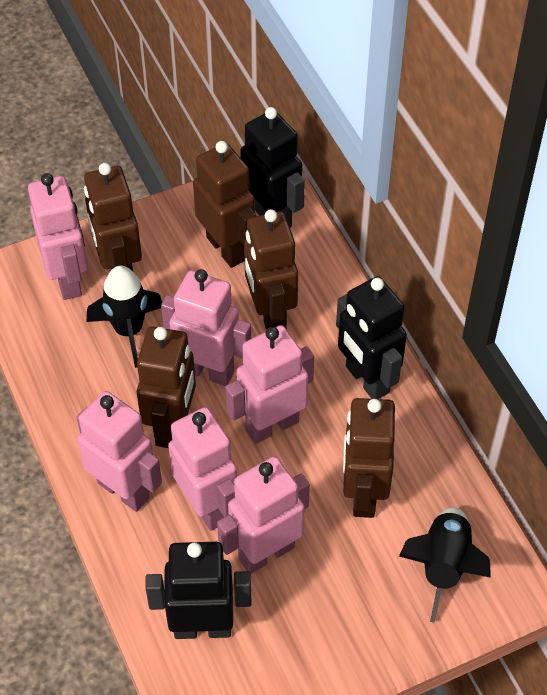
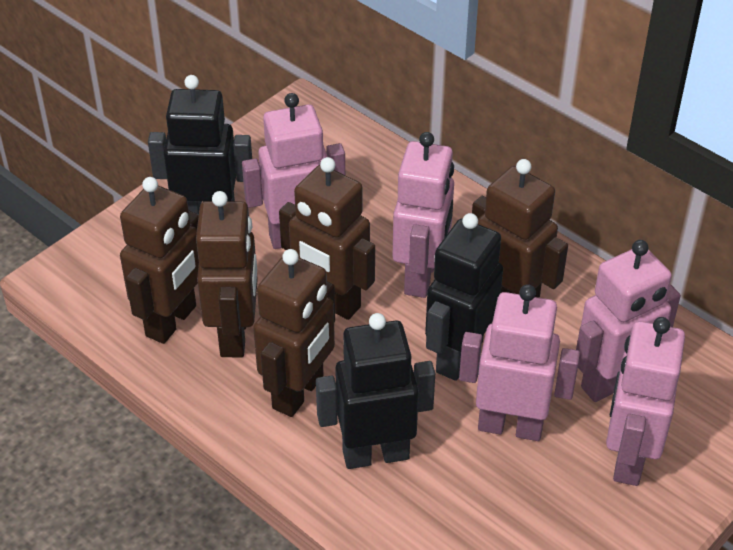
black rocket: [87,266,162,368] [399,507,491,623] = 2 -> none = 0
pink robot: [28,173,88,300] [77,391,162,512] [161,269,251,386] [168,407,237,531] [217,456,310,574] [225,325,314,444] = 6 -> [242,93,345,249] [393,132,454,298] [459,284,580,441] [576,240,681,402] [606,317,685,486] = 5

